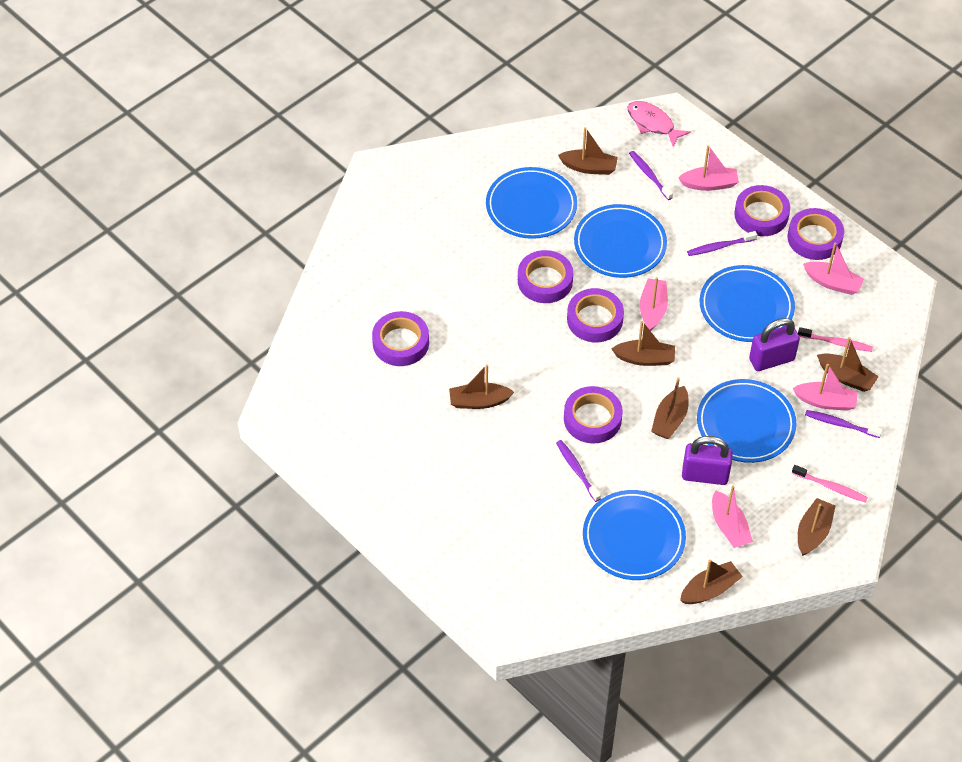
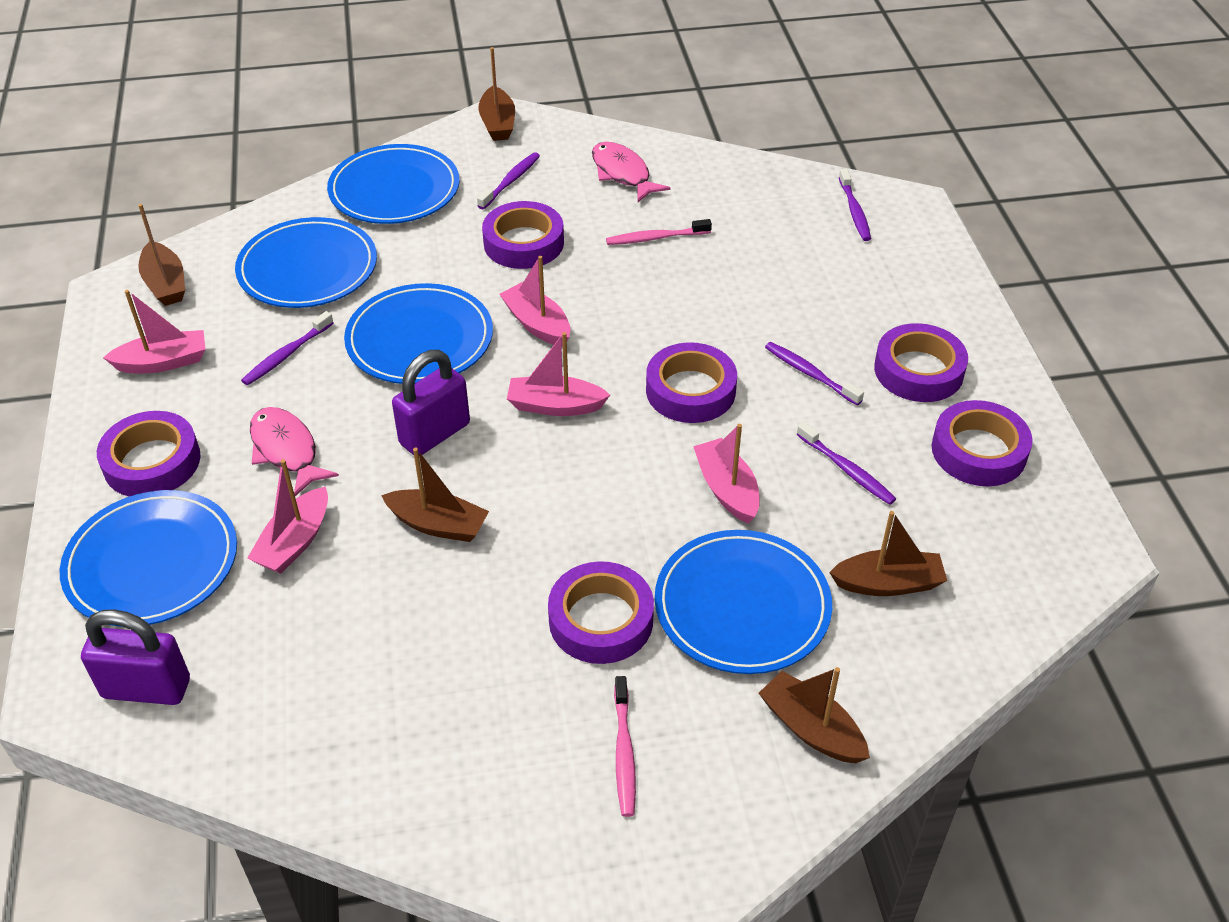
brown boat: [449,364,514,409] [558,127,618,175] [612,321,675,366] [651,377,688,439] [680,560,743,604] [798,498,835,556] [817,337,879,392] = 7 -> [138,204,185,306] [381,448,489,542] [478,47,515,141] [759,667,870,763] [829,511,947,596] = 5
pink fish: [628,101,691,147] = 1 -> [250,407,339,496] [592,142,671,202] = 2
purple toothbrush: [556,440,601,502] [629,151,673,200] [687,231,757,256] [805,410,883,438] = 4 -> [241,311,334,385] [477,152,540,209] [765,342,864,405] [797,422,896,505] [839,169,871,241] = 5

